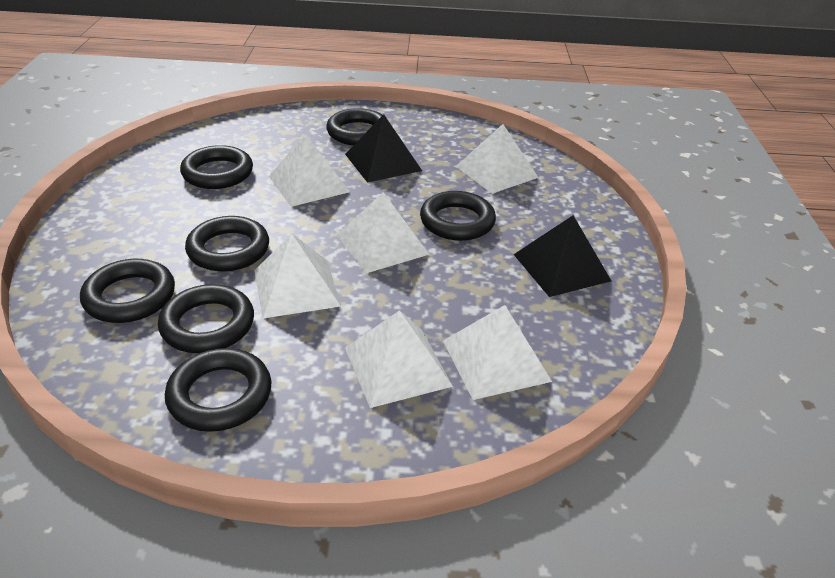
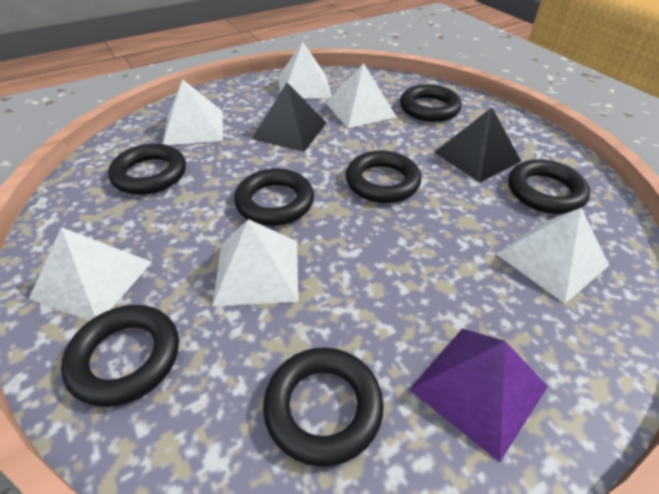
purple pyramid: none = 0 -> [410,329,548,462] = 1

